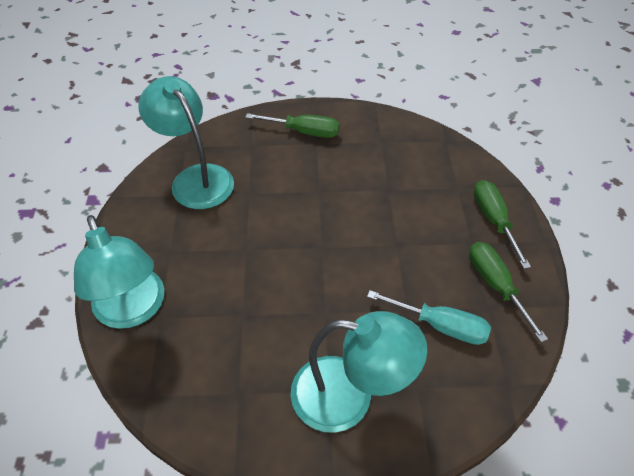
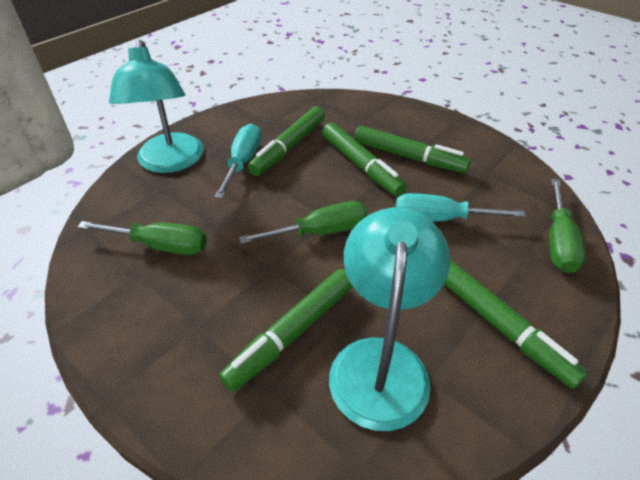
green marker: none = 0 -> [219,269,353,392] [248,107,325,176] [322,123,407,197] [354,126,471,173] [444,261,588,389] = 5
turquoise lamp: [74,215,165,329] [138,76,234,209] [291,311,427,433] = 3 -> [109,40,204,173] [329,207,450,431] = 2
turquoise screwdriver: [367,290,491,345] = 1 -> [214,124,261,199] [396,193,526,221] = 2

